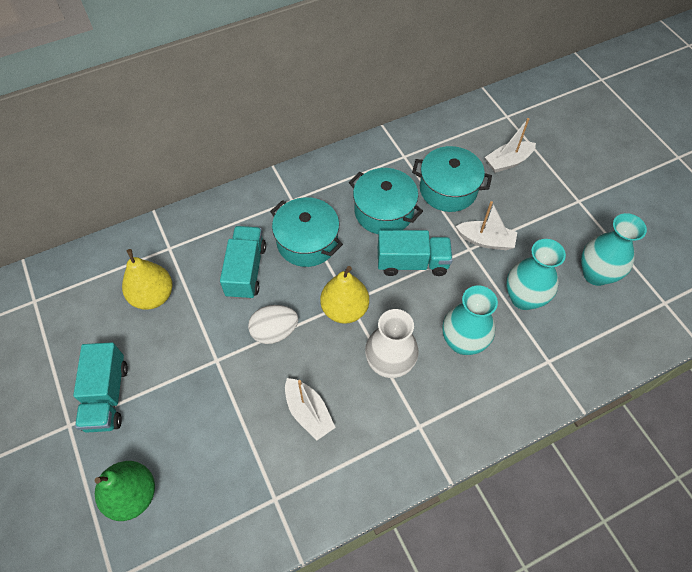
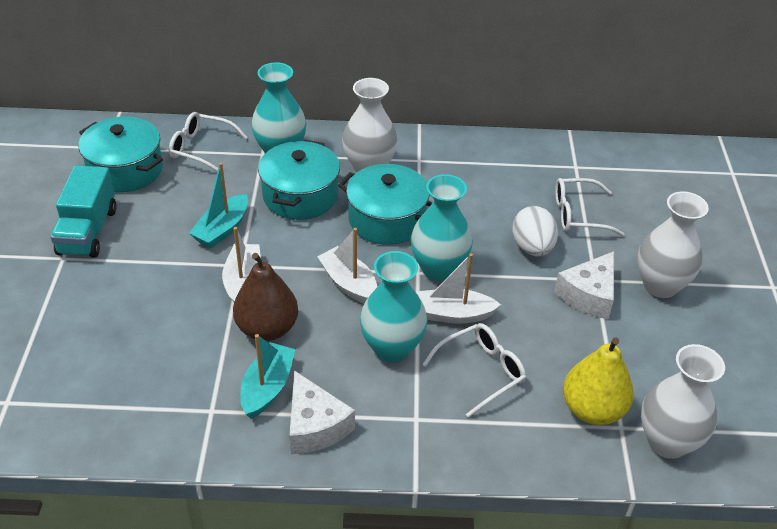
brown pear: none = 0 -> [233,253,298,341] = 1
green pear: [95,461,155,521] = 1 -> none = 0
turquoise boat: none = 0 -> [189,163,248,248] [240,334,296,419] = 2
turquoise truck: [73,342,128,433] [220,226,266,300] [378,230,453,276] = 3 -> [50,165,117,258] = 1
white cheese: none = 0 -> [289,370,355,454] [554,251,614,319] = 2
white glasses: none = 0 -> [169,112,248,172] [422,323,526,418] [555,178,624,236] = 3
white vase: [365,309,419,378] = 1 -> [342,78,398,173] [637,191,709,298] [641,344,725,459] = 3
yellow pear: [122,249,172,310] [320,266,369,324] = 2 -> [563,337,634,425] = 1

